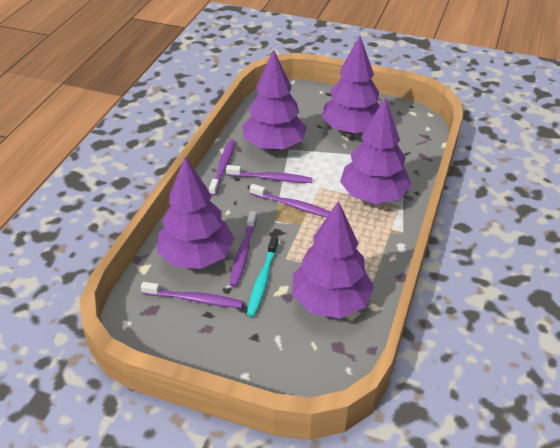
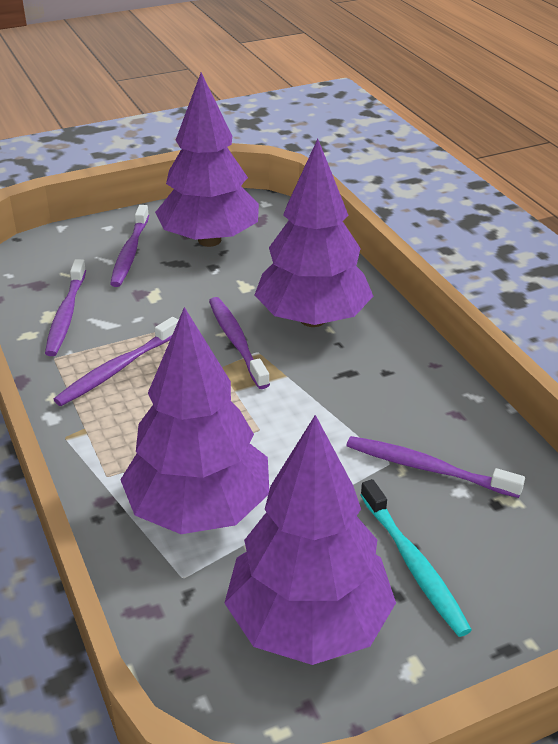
purple tree: [157,157,234,269] [242,50,307,150] [292,201,374,318] [322,36,380,134] [340,97,411,204] = 5 -> [120,307,269,534] [155,72,259,247] [225,415,396,665] [255,139,373,327] = 4

